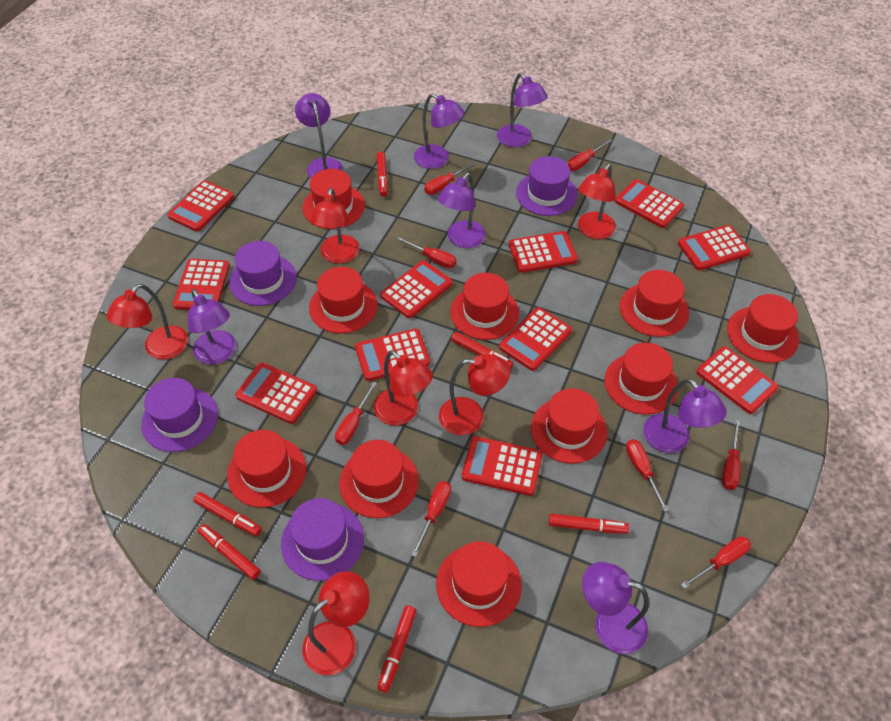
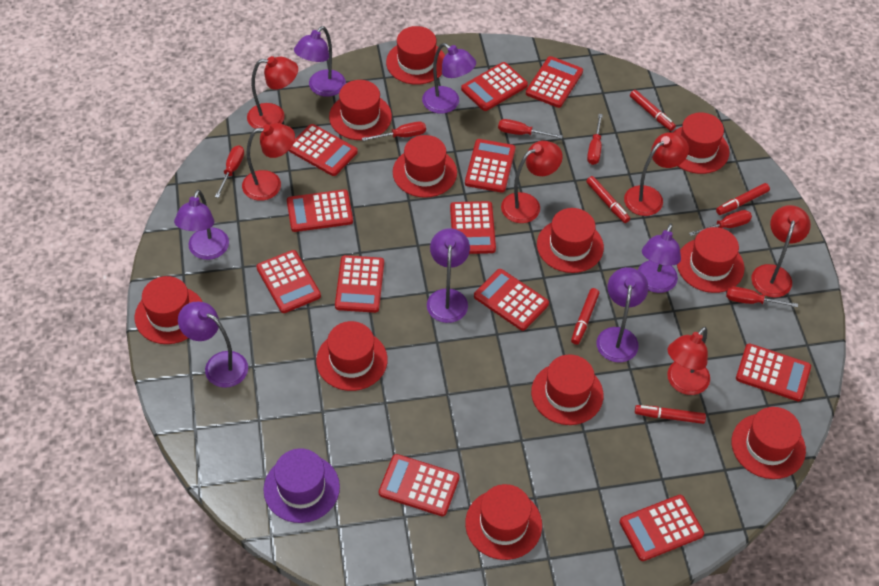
purple hat: [141,378,218,452] [229,241,297,306] [281,498,364,581] [516,156,578,216] = 4 -> [263,448,340,523] = 1
red calculator: [167,181,234,232] [173,259,230,310] [235,363,317,424] [355,329,430,381] [380,260,452,318] [462,436,543,496] [499,307,572,371] [509,231,578,273] [615,179,684,228] [678,225,751,270] [696,346,779,414] = 11 -> [256,250,321,313] [287,190,353,232] [289,124,358,176] [335,255,384,313] [379,454,460,516] [450,201,496,254] [461,62,528,111] [465,139,515,193] [474,269,549,331] [526,56,583,108] [619,495,704,561] [736,343,811,401] = 12
red hat: [227,430,306,508] [302,169,365,229] [309,267,378,333] [339,440,419,518] [436,541,522,627] [450,273,519,340] [531,388,607,464] [604,343,678,415] [620,270,689,337] [727,294,799,363] = 10 -> [135,276,203,344] [316,321,388,391] [329,80,392,140] [386,26,445,85] [393,135,457,198] [465,484,542,560] [531,354,603,425] [537,208,604,273] [672,112,729,174] [677,227,744,293] [732,407,806,479] = 11
red marker: [193,492,262,536] [198,524,261,580] [376,152,388,197] [377,606,417,693] [451,332,513,369] [549,514,629,534] = 6 -> [571,288,599,345] [586,176,630,223] [630,90,676,131] [635,405,706,424] [716,183,770,215] = 5
red screwdriver: [335,381,377,445] [396,237,456,268] [411,481,451,557] [424,162,475,195] [568,139,612,171] [626,439,669,512] [681,537,751,589] [722,420,741,490] = 8 -> [215,145,244,198] [362,121,426,141] [498,119,563,139] [587,114,603,165] [689,210,752,236] [726,286,798,307] = 6

